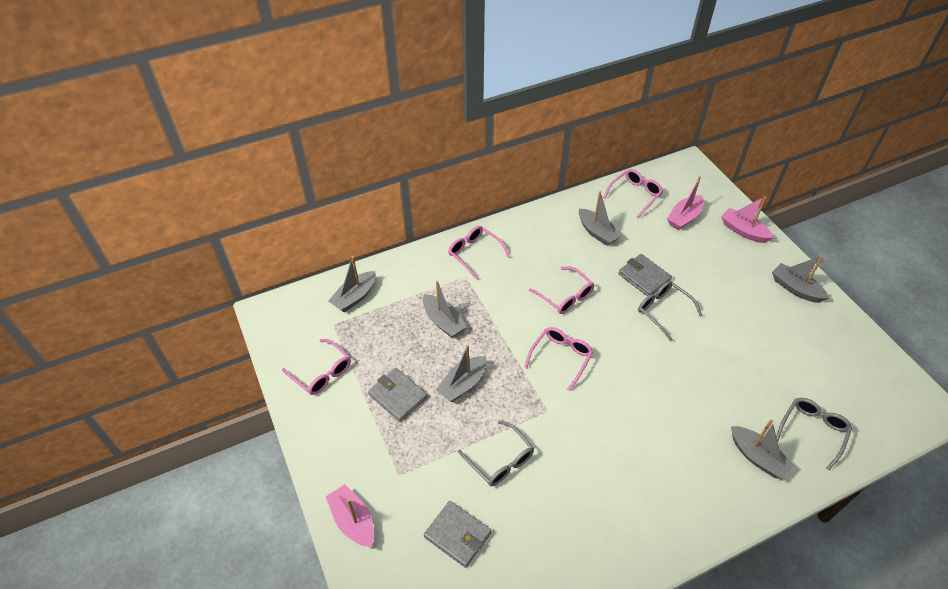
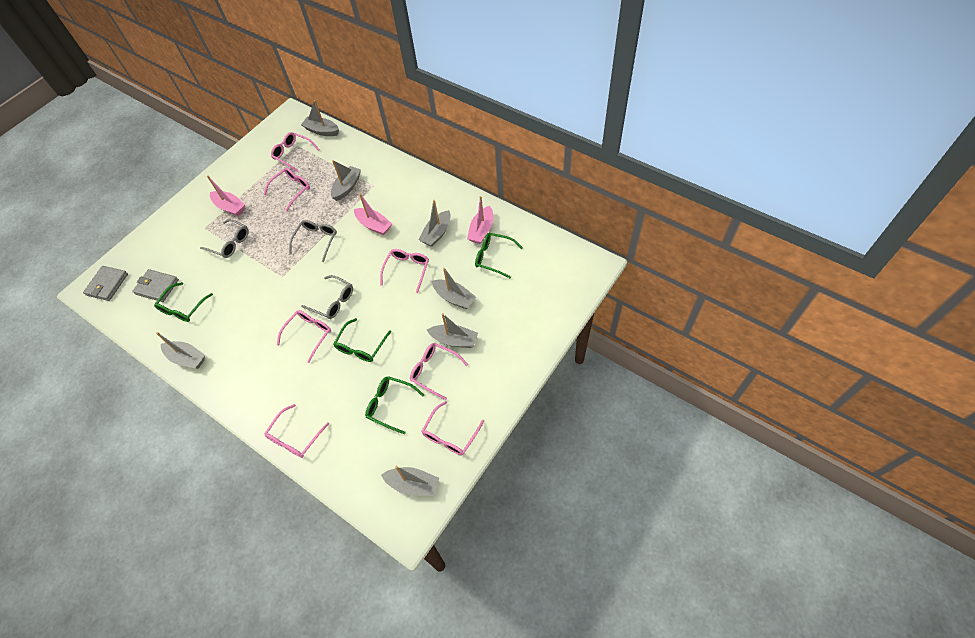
green glasses: none = 0 -> [154,282,213,322] [334,318,391,362] [365,376,424,434] [475,233,523,278] = 4
grey boat: [329,256,376,312] [423,281,467,338] [436,345,486,402] [579,191,622,246] [731,419,794,479] [772,255,829,303] = 6 -> [156,332,205,369] [301,100,339,136] [331,160,361,201] [381,466,439,496] [419,200,451,247] [427,313,478,348] [432,268,476,309] = 7
grey wallet: [368,368,427,422] [424,501,491,568] [618,254,672,296] = 3 -> [83,266,128,301] [132,269,179,302] = 2
pink glasses: [282,339,351,395] [448,226,510,280] [524,327,593,391] [529,266,594,314] [603,169,663,218] = 5 -> [264,168,310,211] [264,404,329,458] [271,132,319,172] [277,310,331,363] [380,249,429,293] [410,343,468,400] [422,401,484,456] = 7

